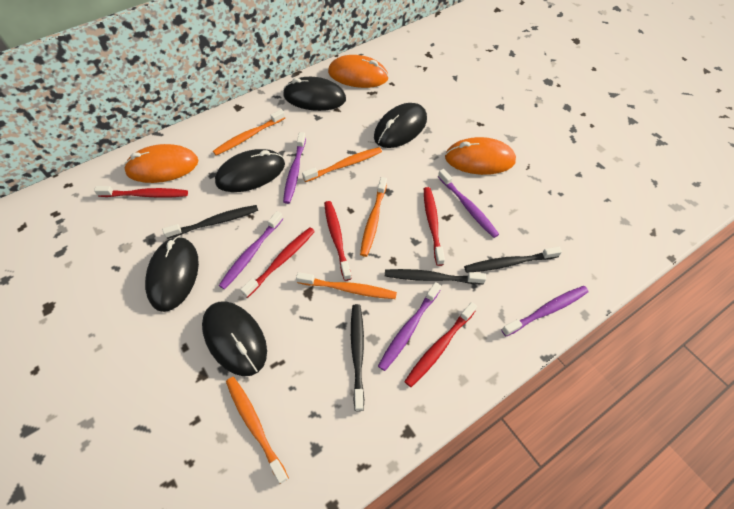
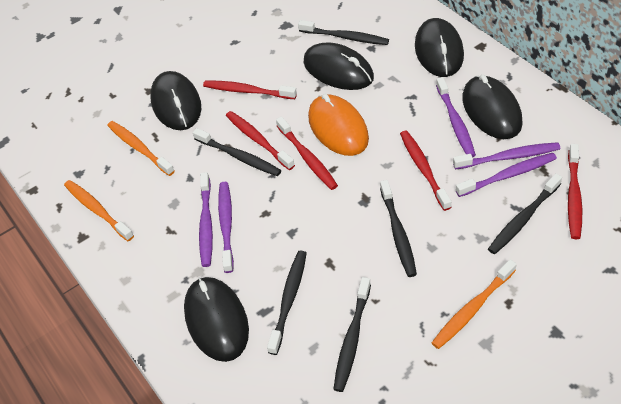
black toothbrush: [162,205,258,239] [351,304,364,411] [385,269,486,284] [464,247,562,273] = 4 -> [193,128,282,176] [267,251,307,355] [298,20,389,45] [333,277,371,392] [380,180,417,277] [488,173,562,254] = 6
orange mouse: [124,144,198,183] [328,55,389,88] [445,137,516,175] = 3 -> [308,94,369,156] = 1
orange toothbrush: [213,109,285,155] [226,377,289,484] [296,272,397,299] [302,147,382,182] [360,177,387,257] = 5 -> [64,180,134,241] [107,121,175,176] [432,259,517,349] = 3

